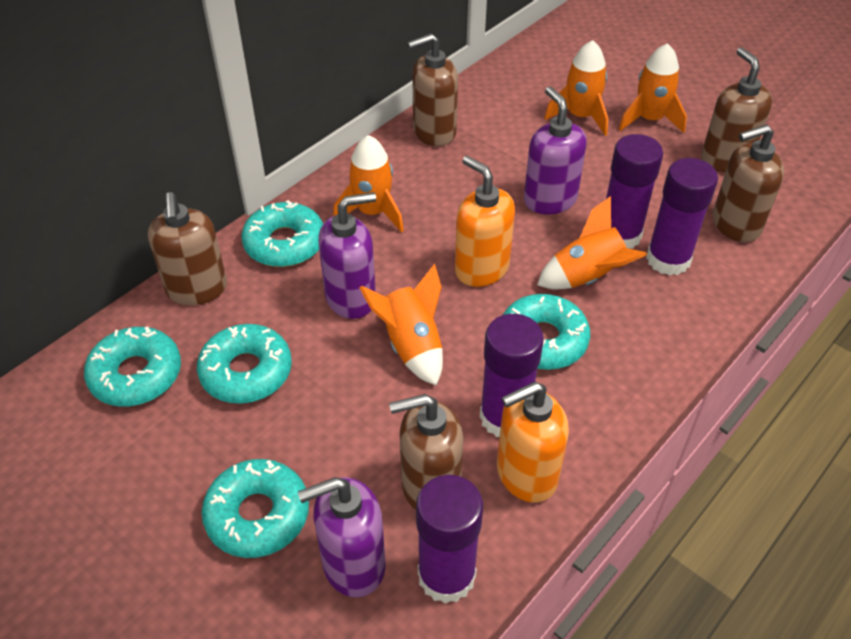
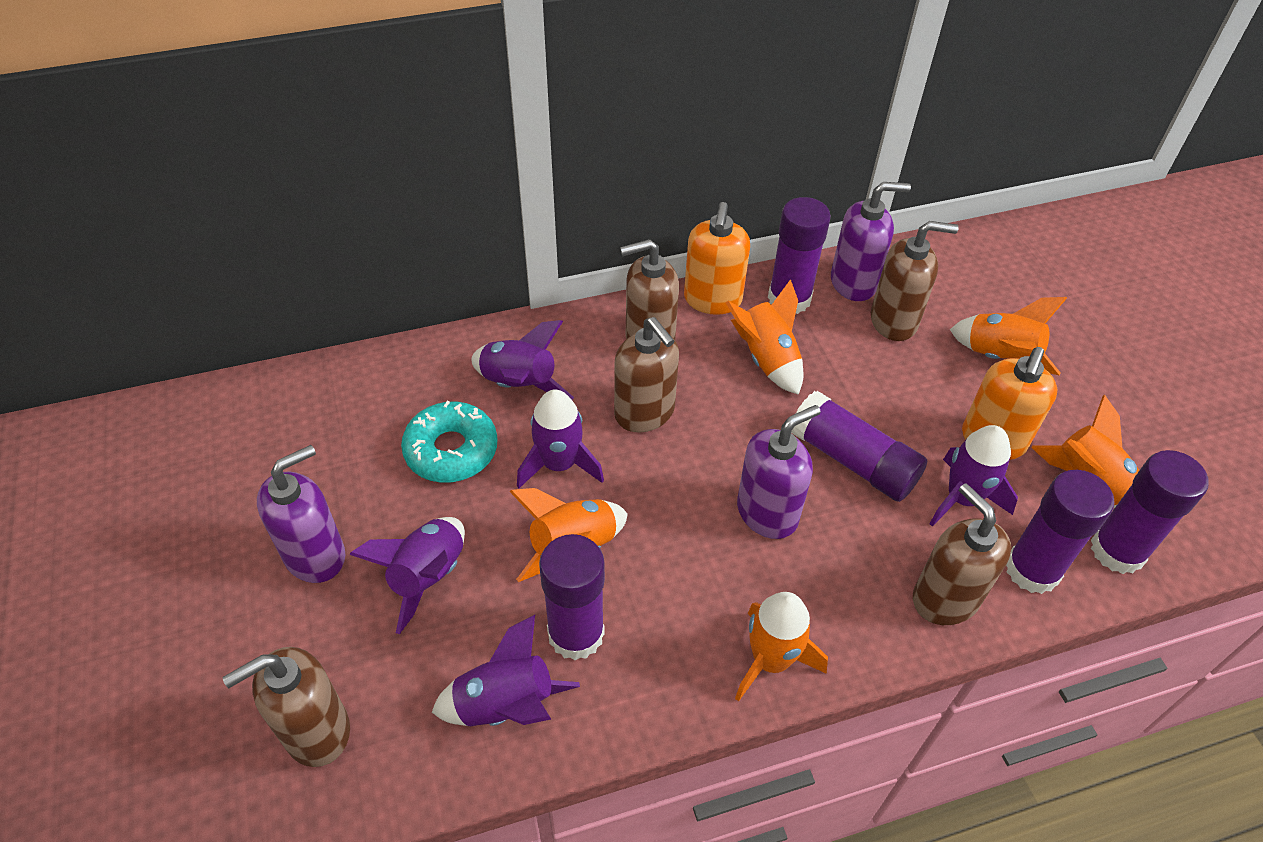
purple glue stick: [416,475,483,604] [480,314,544,437] [606,134,663,249] [646,158,718,276] = 4 -> [539,534,605,661] [768,197,831,314] [791,391,927,502] [1006,470,1114,594] [1091,450,1209,574] = 5
purple rocket: none = 0 -> [349,517,465,634] [432,615,580,726] [471,320,574,400] [517,389,604,488] [929,425,1018,527] = 5
turquoise donut: [84,327,181,407] [197,324,292,404] [202,459,309,558] [241,200,323,267] [503,294,590,370] = 5 -> [401,401,497,483] = 1

